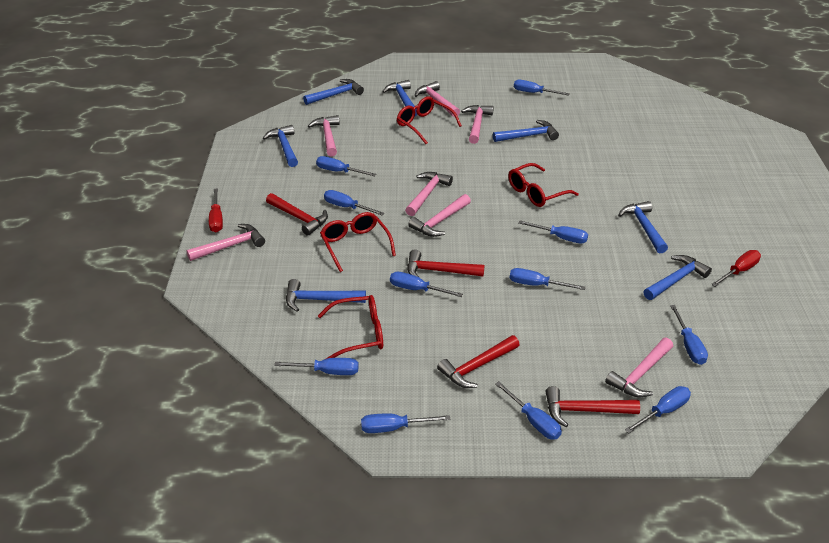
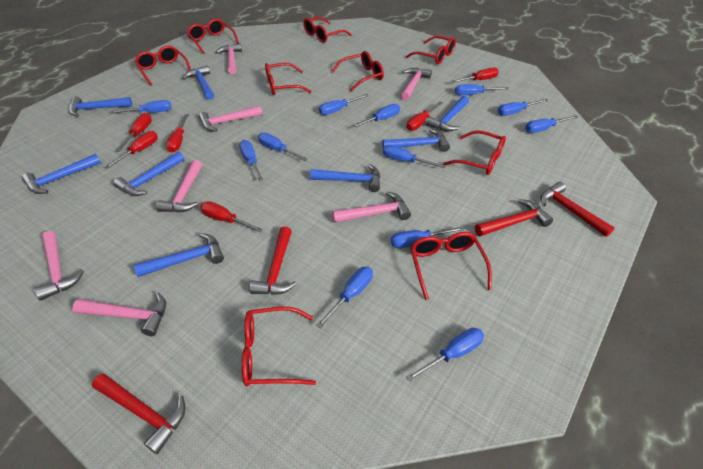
blue hammer: [263,125,298,167] [286,279,366,312] [303,79,364,105] [382,80,417,117] [493,120,559,142] [618,201,668,253] [643,255,712,300] = 7 -> [22,154,101,194] [69,96,132,117] [113,151,184,196] [134,233,224,277] [183,65,214,100] [310,164,380,192] [382,129,450,152] [426,96,469,131] = 8
blue screwdriver: [274,358,359,375] [316,156,376,176] [324,190,385,216] [361,413,451,433] [390,272,463,297] [495,381,562,440] [510,268,585,290] [514,80,570,96] [518,220,588,244] [625,386,691,433] [670,305,708,365] = 11 -> [111,100,172,114] [239,140,263,181] [258,133,308,161] [316,267,373,328] [319,94,369,115] [351,104,400,128] [383,145,446,168] [391,226,465,248] [406,328,484,382] [455,84,510,95] [498,99,548,116] [525,115,578,133] = 12
red glasses: [318,295,383,359] [320,212,396,272] [397,96,462,144] [508,163,579,207] = 4 -> [135,45,191,86] [187,19,239,54] [242,307,316,386] [265,63,312,95] [303,17,352,43] [331,51,384,91] [406,36,456,64] [410,232,492,300] [443,130,506,175] = 9
red screwdriver: [209,188,223,232] [711,250,761,287] = 2 -> [105,131,158,169] [116,113,152,151] [166,114,189,152] [200,201,263,233] [406,102,442,131] [451,67,499,83] = 6

